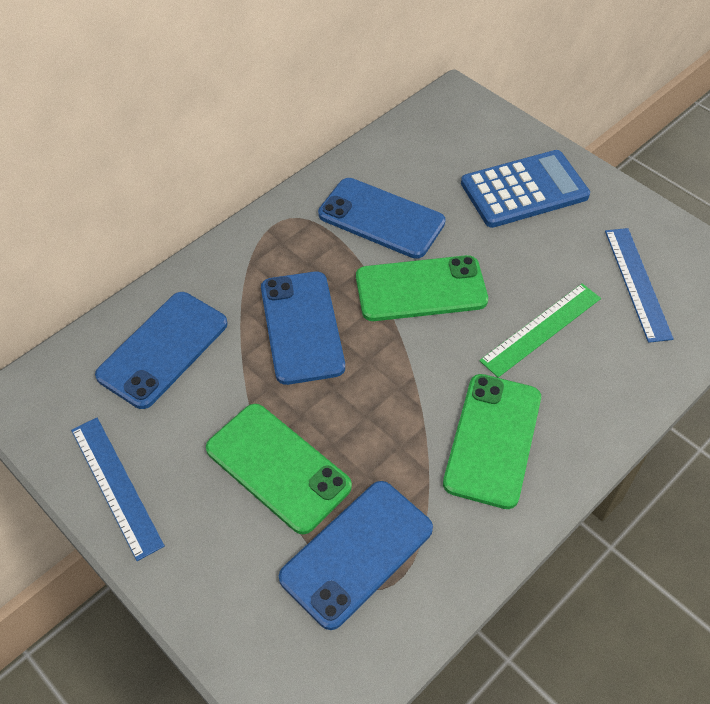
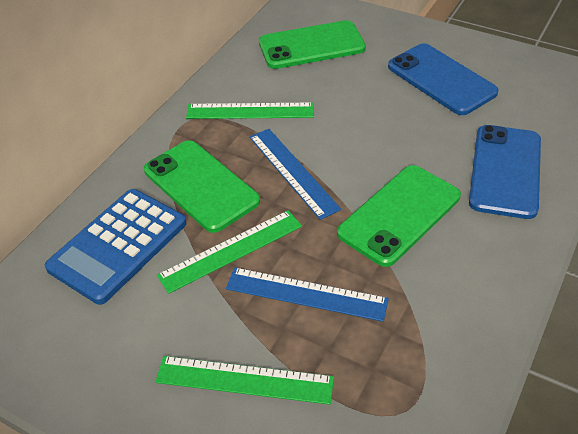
blue phone: [95,292,227,409] [261,271,345,385] [279,481,433,630] [318,178,445,259] = 4 -> [388,43,499,115] [469,125,541,219] = 2
green ruler: [479,283,601,378] = 1 -> [155,356,334,405] [157,210,302,294] [186,103,314,119] = 3

